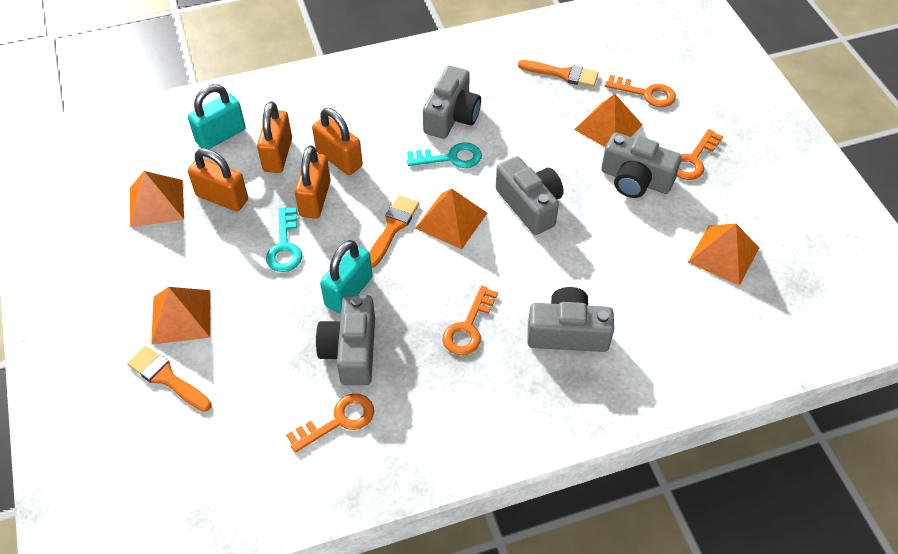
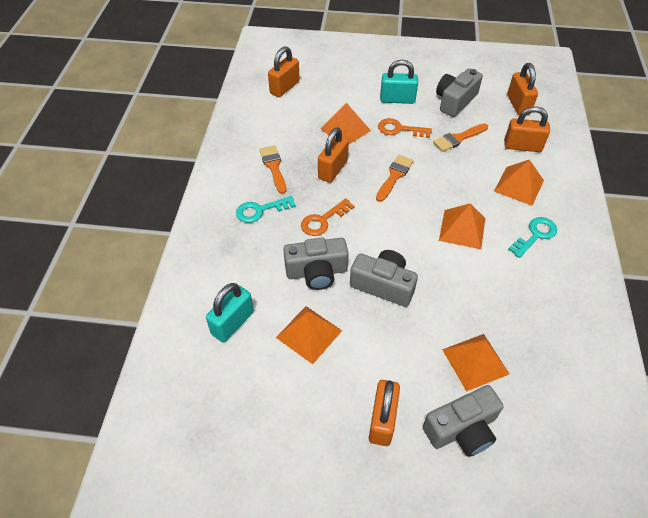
grey camera: [316,295,375,385] [423,66,481,139] [496,156,564,235] [527,287,614,352] [601,132,682,198] = 5 -> [283,238,349,290] [350,250,418,307] [423,385,503,457] [436,68,483,117] = 4
orange key: [286,393,374,453] [443,286,498,355] [605,75,676,107] [677,129,723,180] = 4 -> [301,198,355,236] [378,118,432,138] = 2
orange padlock: [188,148,248,211] [257,101,292,173] [295,145,331,219] [312,108,363,175] = 4 -> [268,46,300,97] [318,127,349,183] [369,380,400,446] [504,106,550,152] [507,63,538,115] = 5

